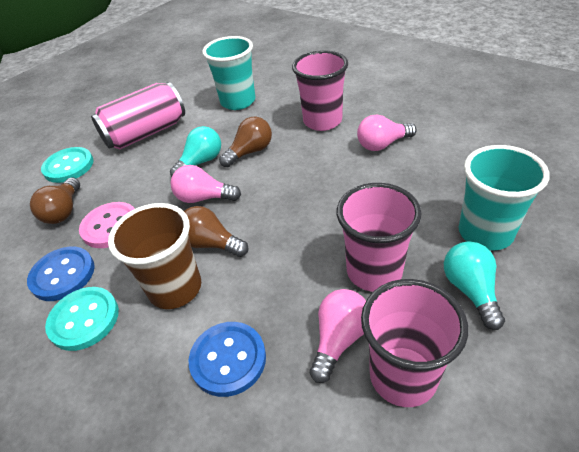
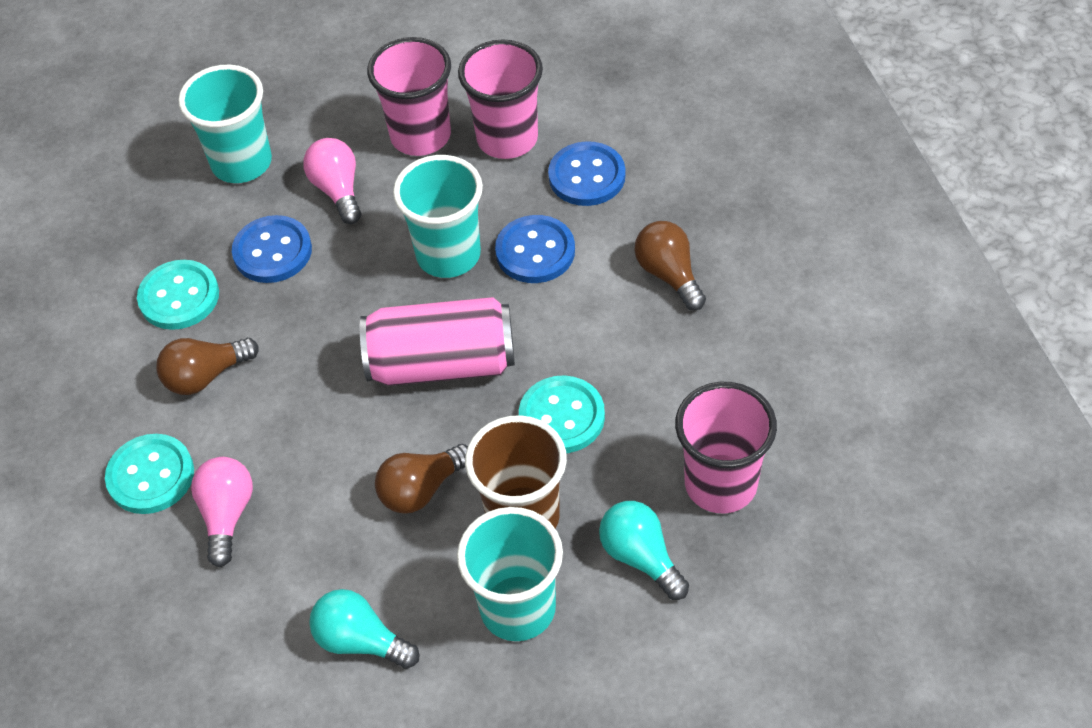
blue button: [27,247,95,301] [189,322,266,397] = 2 -> [232,215,312,283] [495,215,575,283] [548,141,626,206] = 3
pink button: [79,202,135,248] = 1 -> none = 0
pink light bulb: [171,165,241,203] [310,289,366,383] [357,115,417,151] = 3 -> [191,457,253,567] [303,138,361,224] = 2
turquoise button: [41,147,94,183] [45,287,119,351] = 2 -> [105,434,194,514] [137,260,219,330] [519,375,605,453] = 3
turquoise cup: [202,36,255,110] [459,145,550,251] = 2 -> [178,65,272,183] [393,155,483,278] [457,507,563,641] = 3

